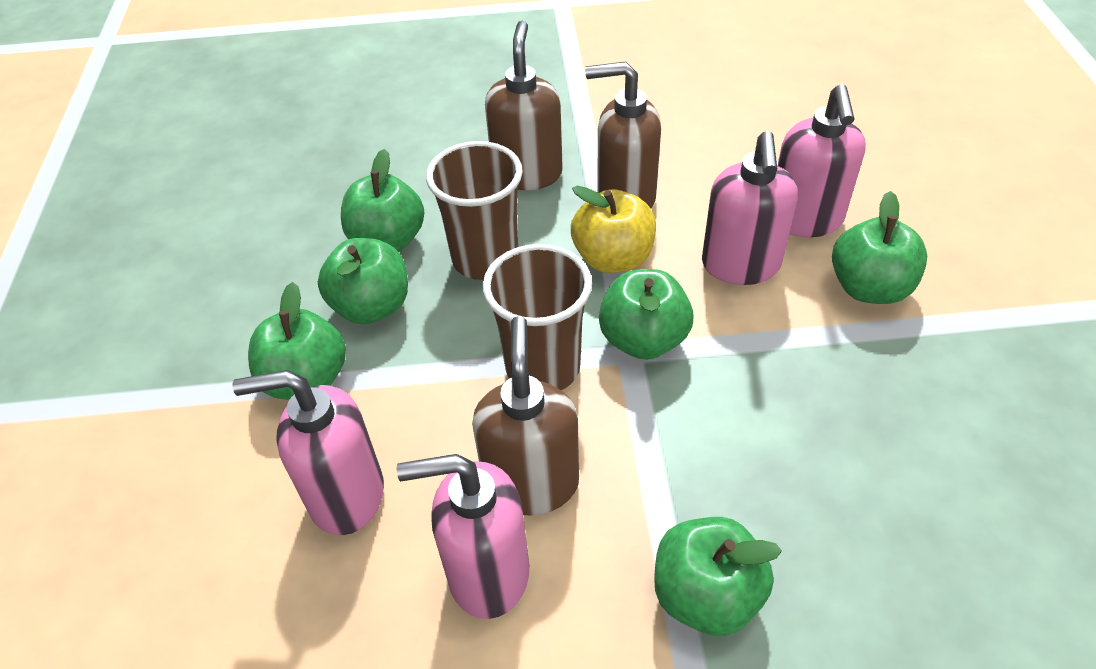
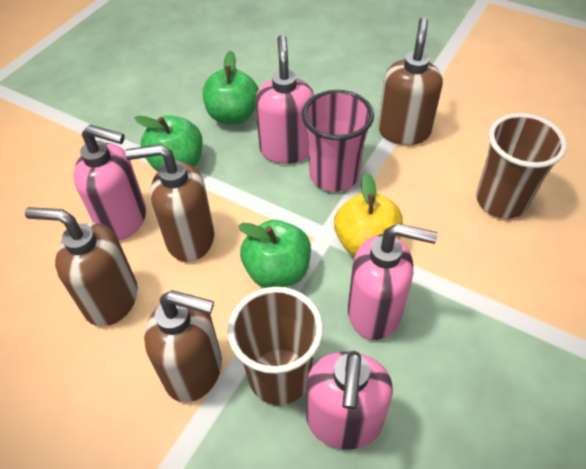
brown soap dispenser: [472,316,579,515] [485,21,563,190] [585,61,661,208] = 3 -> [25,207,138,326] [125,144,214,262] [144,290,222,402] [378,17,443,145] = 4
green apple: [248,282,346,400] [318,238,408,324] [341,149,424,252] [599,269,694,360] [654,517,782,636] [832,191,927,304] = 6 -> [134,115,203,172] [203,51,259,124] [238,220,311,288] = 3
pink cup: none = 0 -> [302,90,374,192] = 1

